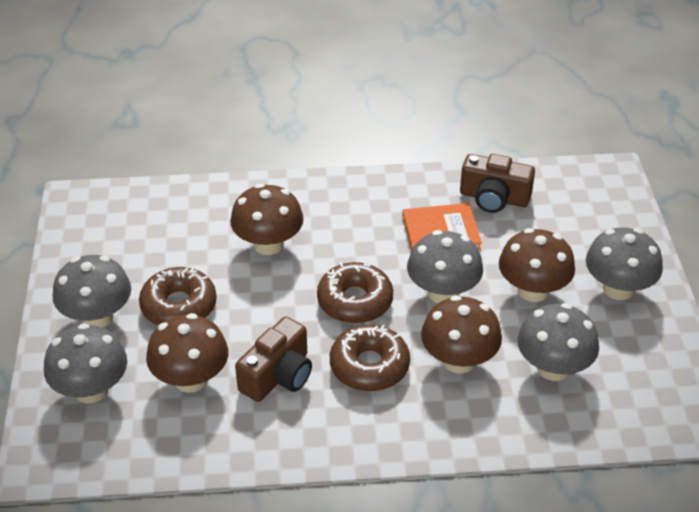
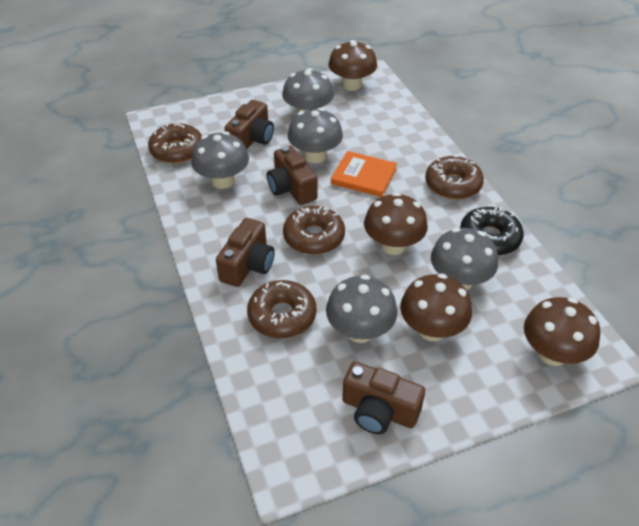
black donut: none = 0 -> [460,207,524,256] = 1
brown camera: [235,317,312,402] [460,154,535,213] = 2 -> [216,218,275,287] [225,100,274,150] [267,146,318,205] [342,362,425,434] = 4
brown donut: [139,267,217,325] [317,262,393,323] [330,325,410,391] = 3 -> [148,123,202,164] [247,280,316,338] [283,206,345,255] [425,156,484,199] = 4

